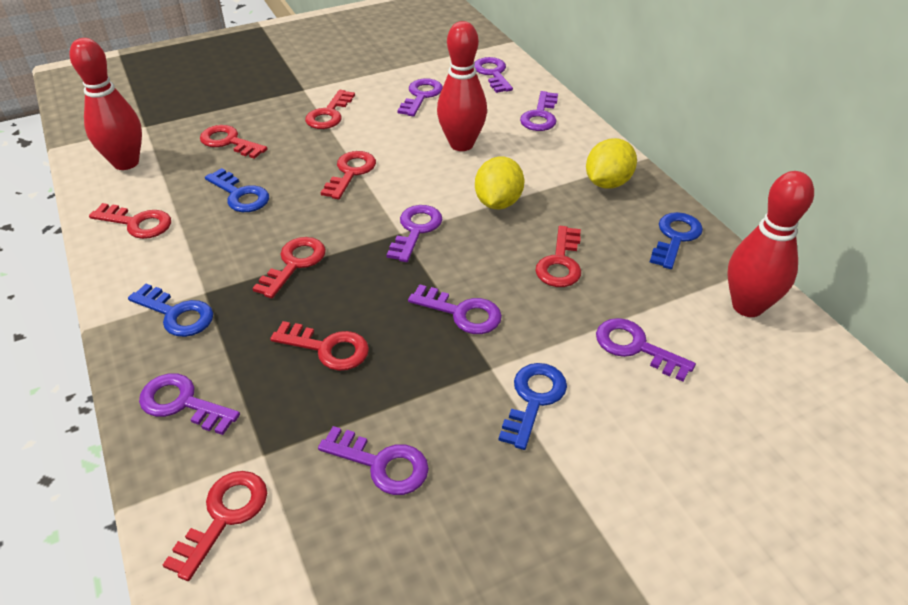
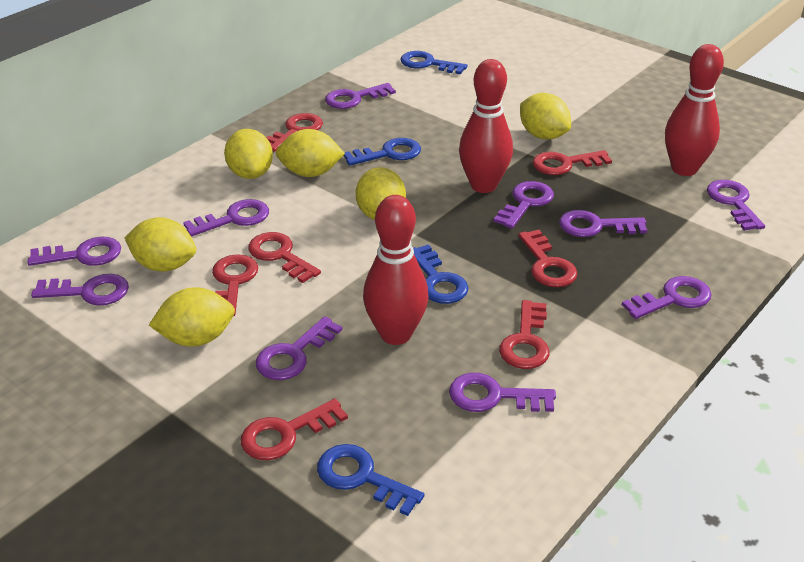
purple key: [139,373,240,435] [318,426,429,495] [386,205,443,262] [397,78,443,117] [408,284,502,334] [474,57,513,93] [520,91,558,131] [596,318,696,382] = 8 -> [28,237,121,266] [31,274,129,305] [183,199,269,237] [256,316,343,380] [325,83,396,109] [449,373,556,412] [493,181,554,229] [559,210,647,237] [622,276,712,319] [707,180,765,231] = 10
red key: [89,203,171,239] [163,471,267,581] [200,125,267,159] [252,237,326,298] [270,321,369,371] [305,90,355,129] [321,151,376,199] [535,226,581,287] = 8 -> [212,254,258,316] [241,399,348,460] [248,232,321,283] [266,113,323,152] [499,300,550,369] [518,230,578,287] [532,150,612,175] = 7
yellow lemon: [475,156,524,209] [586,138,637,189] = 2 -> [125,217,196,272] [149,287,235,347] [224,129,273,179] [276,129,345,177] [356,167,406,220] [520,93,571,139] = 6

